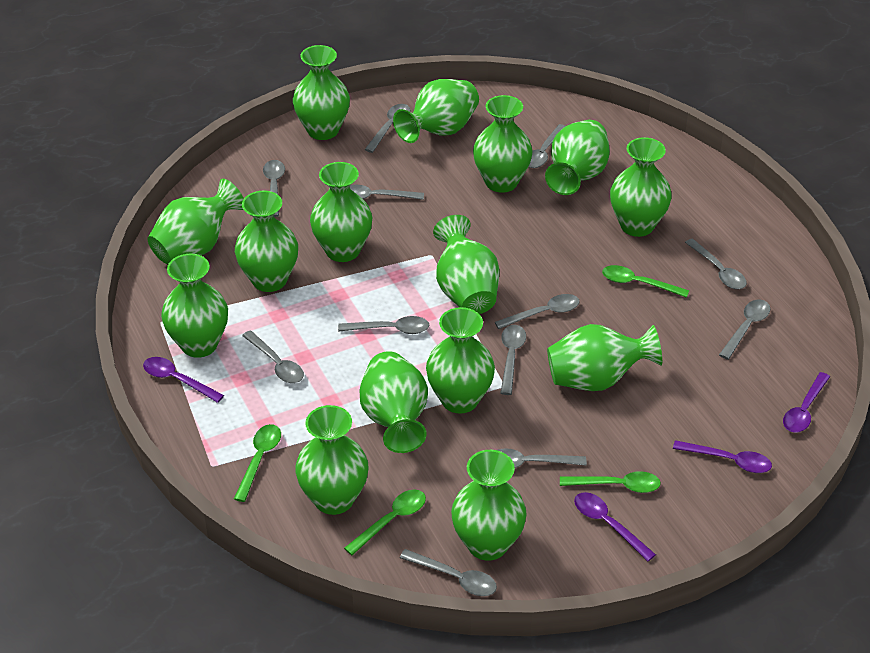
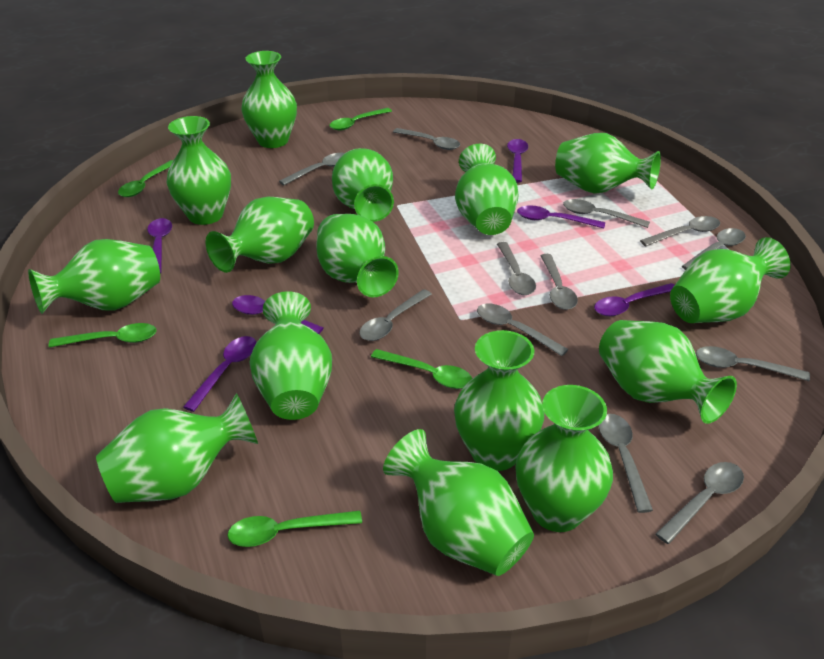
green spoon: [234,424,281,502] [344,489,426,555] [560,471,661,493] [602,265,689,298] = 4 -> [48,323,156,348] [118,160,173,197] [227,511,362,547] [330,108,392,130] [371,349,472,389] = 5
purple spoon: [143,357,224,403] [574,492,656,562] [673,440,772,473] [783,372,830,433] = 4 -> [147,218,172,274] [183,336,256,412] [232,295,323,334] [507,139,528,183] [517,205,605,229] [594,283,675,316] = 6

